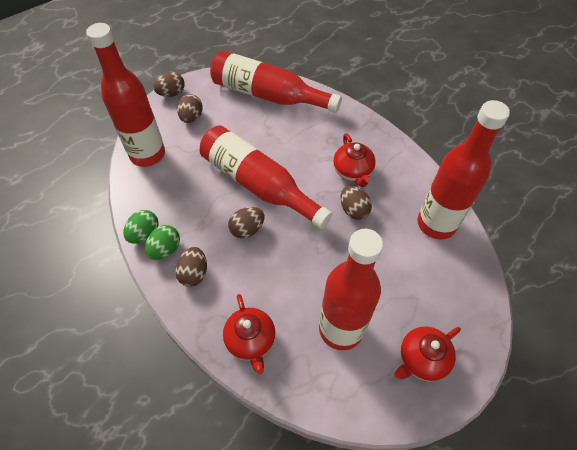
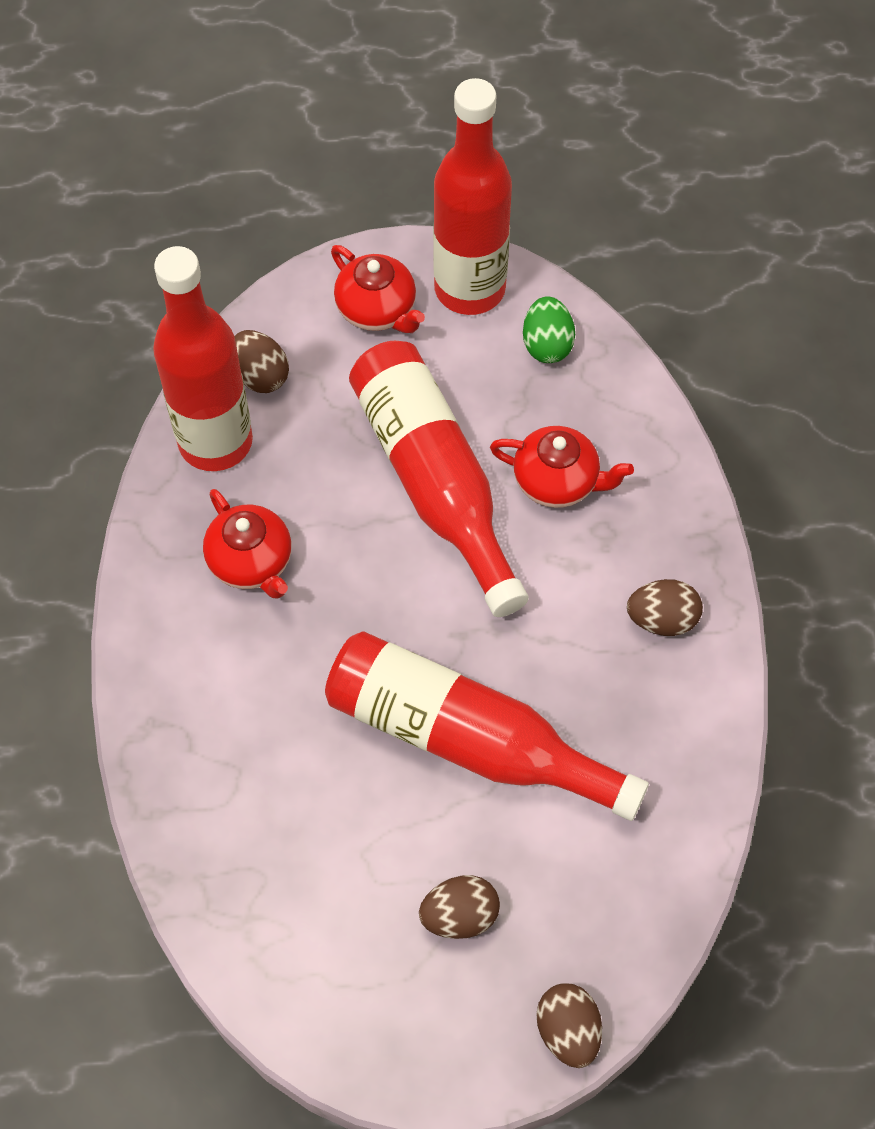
brown egg: [153,72,185,97] [175,247,207,287] [177,94,203,123] [228,207,264,238] [341,186,372,220] = 5 -> [235,330,289,393] [419,875,500,939] [537,983,602,1068] [627,579,703,636] = 4
green egg: [123,210,159,243] [145,225,180,260] = 2 -> [523,296,575,363] = 1
red bottle: [86,23,165,167] [200,126,332,229] [210,51,342,113] [319,229,383,350] [417,100,510,239] = 5 -> [153,246,253,471] [325,631,649,821] [349,341,529,617] [433,78,512,315] = 4

